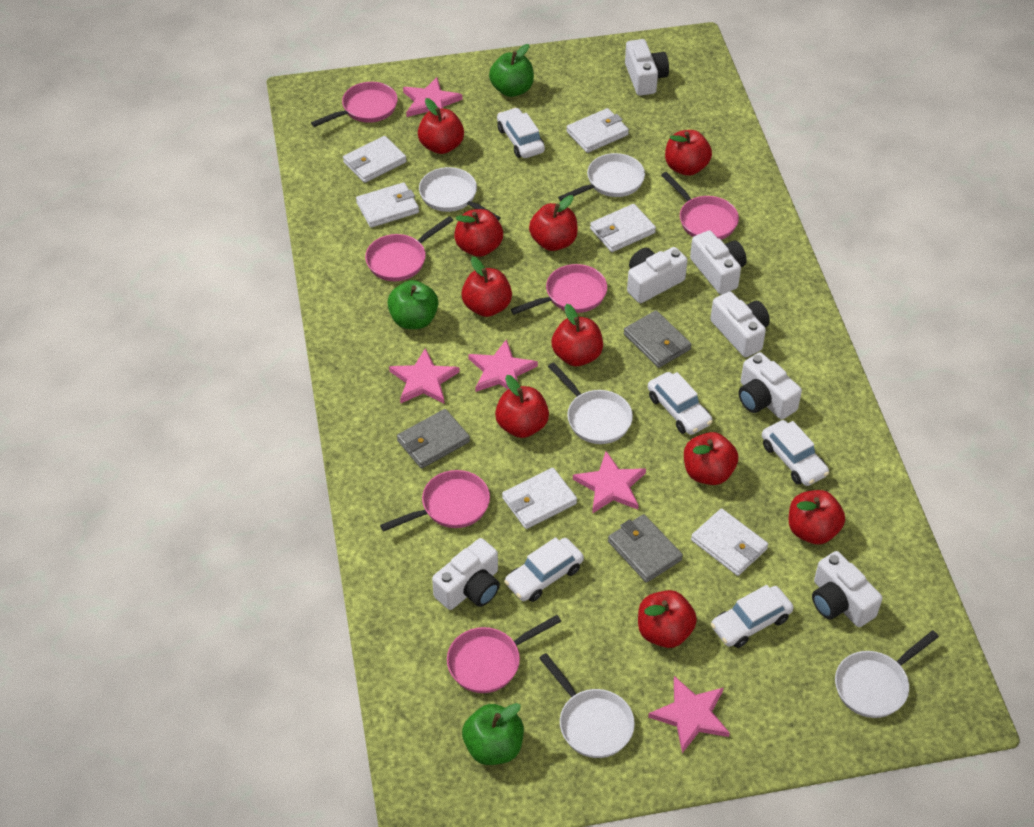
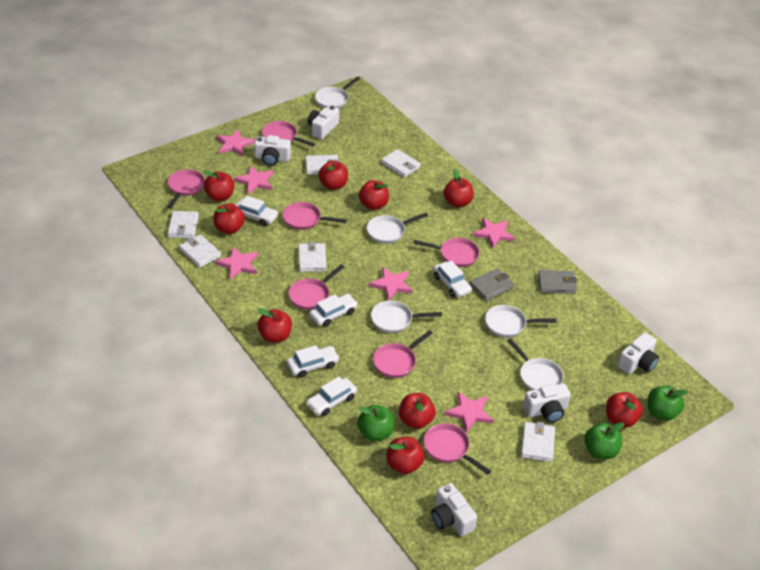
grey wallet: [397,409,470,469] [608,514,683,583] [624,310,692,368] = 3 -> [470,268,514,301] [538,270,577,294] = 2
pink pan: [311,82,398,127] [365,216,454,281] [380,470,490,532] [447,615,561,693] [511,264,607,315] [661,172,739,240] = 6 -> [168,169,205,209] [262,121,315,147] [282,202,347,230] [289,265,344,310] [373,330,433,378] [413,238,480,267] [424,424,491,475] = 7
pink star: [389,348,460,404] [403,77,462,117] [468,339,538,392] [573,451,646,514] [648,676,730,753] = 5 -> [215,247,258,279] [217,129,255,156] [234,165,273,194] [369,267,413,301] [444,392,494,433] [473,218,515,249] = 6
red apple: [418,98,464,154] [454,209,503,257] [461,257,512,317] [495,375,549,438] [529,195,578,251] [552,304,603,366] [638,590,697,648] [665,130,712,176] [684,432,738,485] [789,490,845,545] = 10 -> [203,170,234,201] [214,203,245,234] [257,308,292,343] [318,161,348,190] [359,180,389,210] [386,437,425,474] [399,393,436,429] [443,169,474,207] [606,392,643,428] = 9
white camera: [432,538,500,610] [625,39,669,96] [627,247,687,303] [690,231,747,294] [710,292,770,357] [739,352,802,419] [812,551,882,627] = 7 -> [254,135,291,166] [308,105,339,139] [431,483,477,536] [523,383,571,423] [618,332,659,374] = 5

